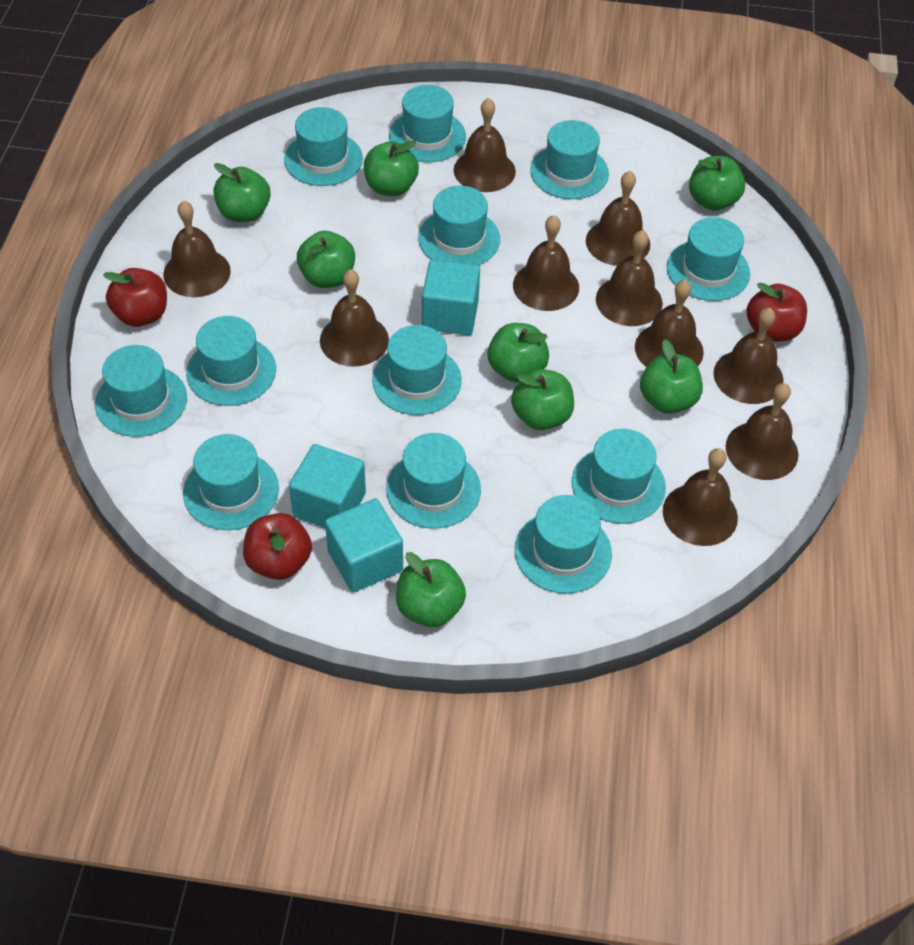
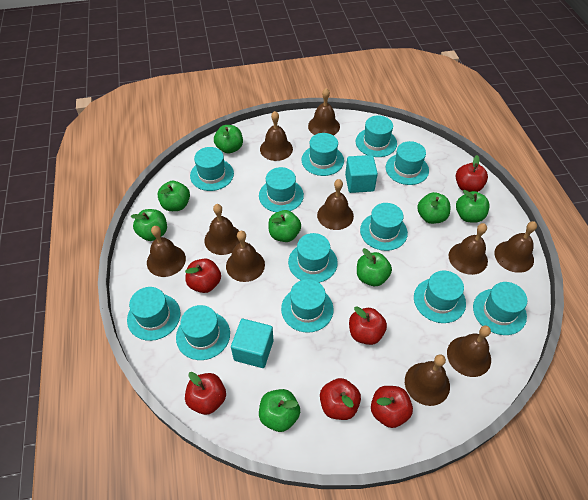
red apple: [103,268,167,327] [243,513,312,580] [746,283,807,342] = 3 -> [185,259,221,293] [185,372,226,415] [320,378,361,420] [349,306,387,345] [371,386,413,428] [456,155,488,192] = 6
turquoise cube: [289,444,366,528] [325,499,403,593] [422,260,480,335] = 3 -> [231,319,273,368] [345,155,378,193] = 2

